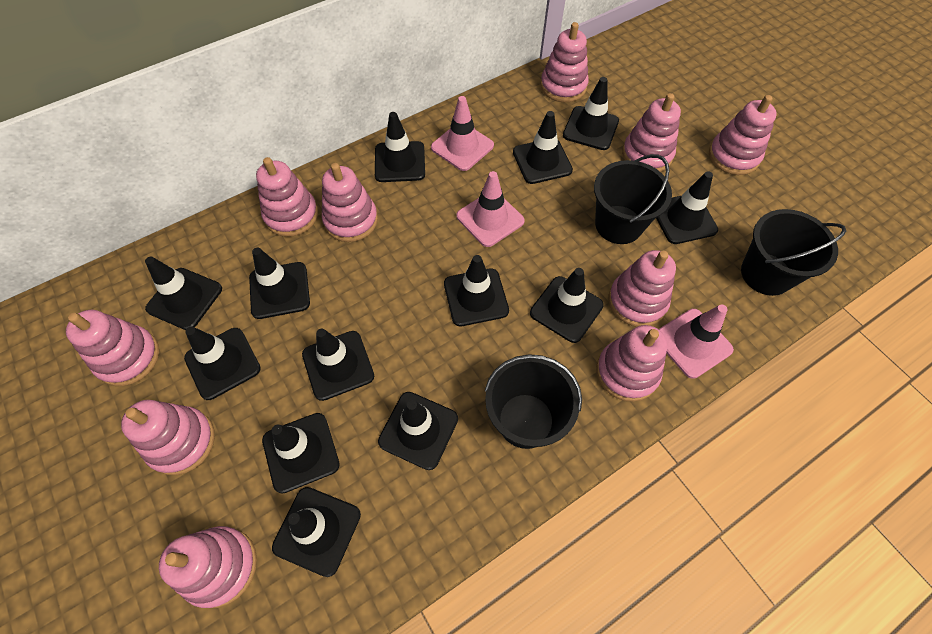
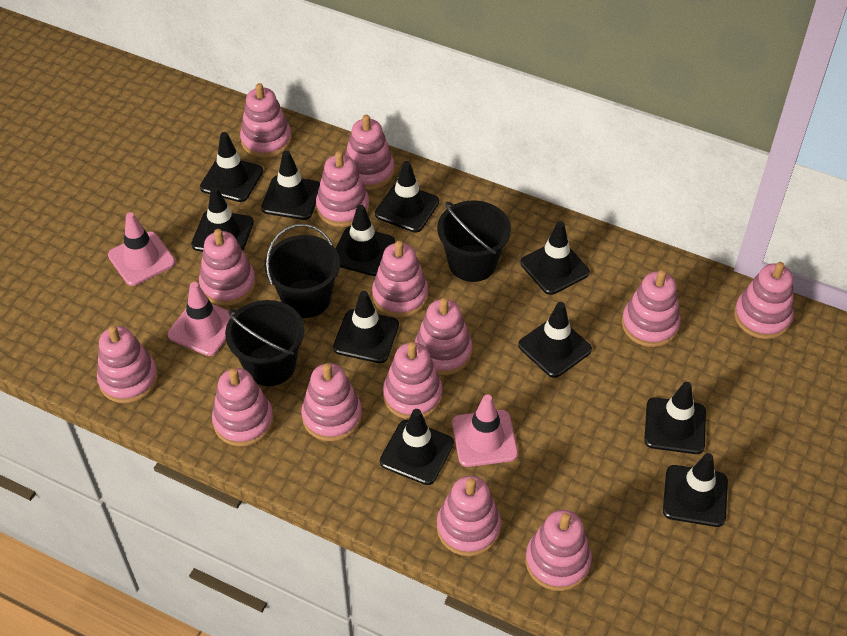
black traffic cone: [145,257,222,330] [184,327,261,400] [249,248,310,319] [262,413,340,494] [272,487,361,577] [302,329,374,401] [375,112,425,182] [378,392,458,470] [444,255,509,326] [513,111,573,184] [530,268,604,343] [563,77,619,150] [656,171,718,244] = 13 -> [191,187,254,252] [200,132,263,202] [261,151,320,220] [333,291,399,363] [335,204,395,276] [375,161,439,233] [380,409,454,485] [518,302,592,378] [520,221,590,295] [644,382,706,454] [663,453,728,527] = 11
pink stacking toy: [66,310,159,386] [121,400,215,475] [159,526,257,608] [256,157,318,237] [322,163,378,242] [540,22,589,102] [596,325,668,402] [609,250,676,326] [622,93,681,172] [709,95,777,175] = 10 -> [97,326,158,404] [199,229,256,306] [212,368,274,446] [240,83,292,158] [301,363,362,441] [316,151,369,227] [345,115,395,190] [372,241,428,318] [383,342,443,419] [415,298,472,375] [437,476,501,556] [526,510,592,591] [622,270,680,347] [734,262,794,339] = 14

